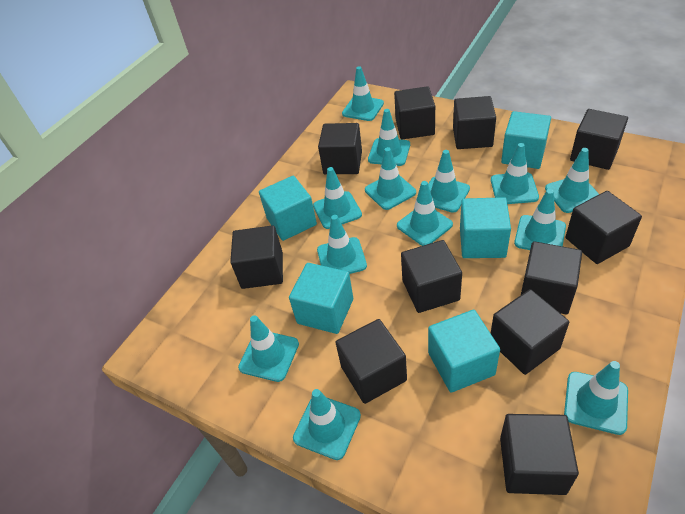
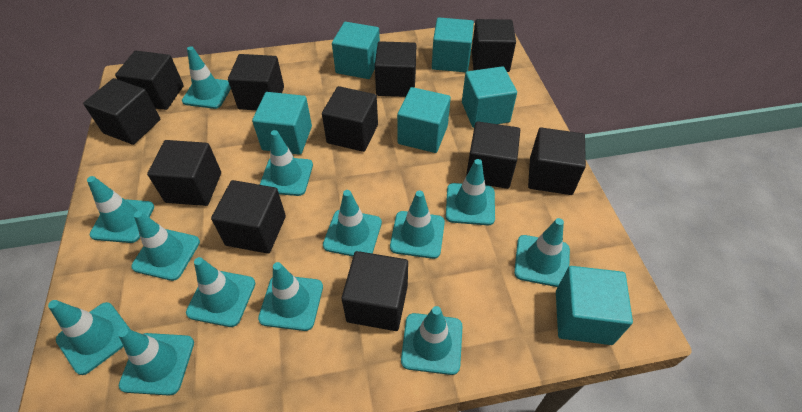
turquoise cube: [259,176,317,241] [289,263,353,334] [428,310,500,393] [460,197,511,258] [501,111,551,169] = 5 -> [252,92,312,155] [332,22,380,79] [397,87,451,153] [432,18,474,72] [462,66,517,128] [556,266,633,345] = 6

